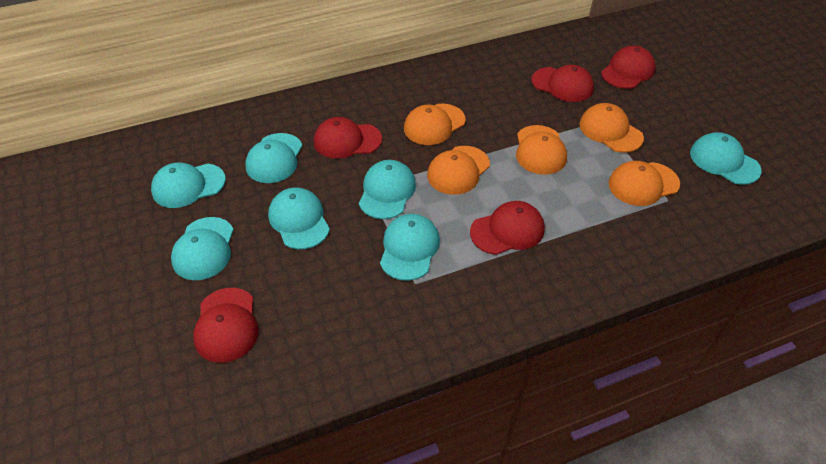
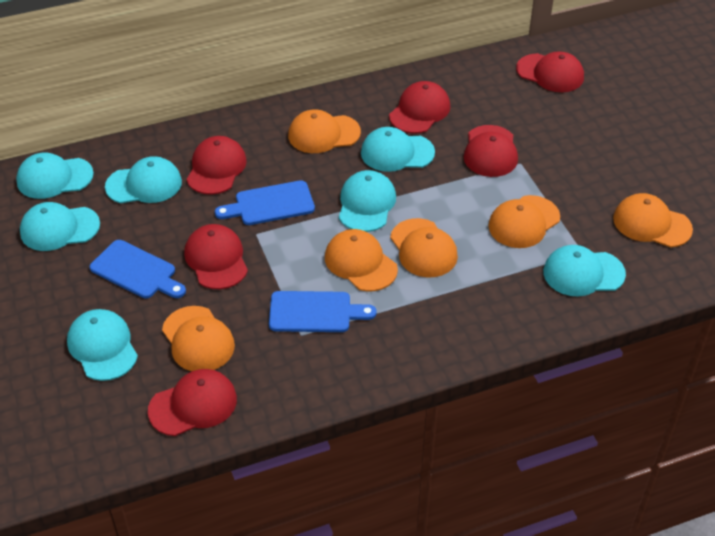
blue cutting board: none = 0 -> [90,240,186,298] [215,180,315,225] [269,291,377,332] = 3
orange cap: [404,104,466,145] [427,146,490,195] [516,125,567,175] [580,103,644,153] [609,161,680,206] = 5 -> [162,306,235,371] [288,109,361,153] [325,229,398,292] [390,218,458,277] [488,195,560,248] [613,193,693,247] = 6
red cap: [193,288,258,363] [314,117,382,159] [470,201,545,255] [531,65,594,102] [601,46,656,89] = 5 -> [148,369,237,436] [184,224,248,289] [187,136,247,195] [389,81,450,134] [464,125,518,177] [516,52,584,92] = 6

